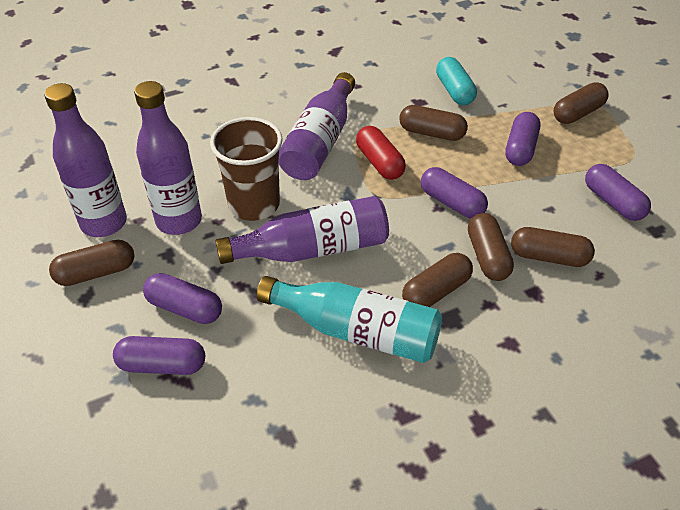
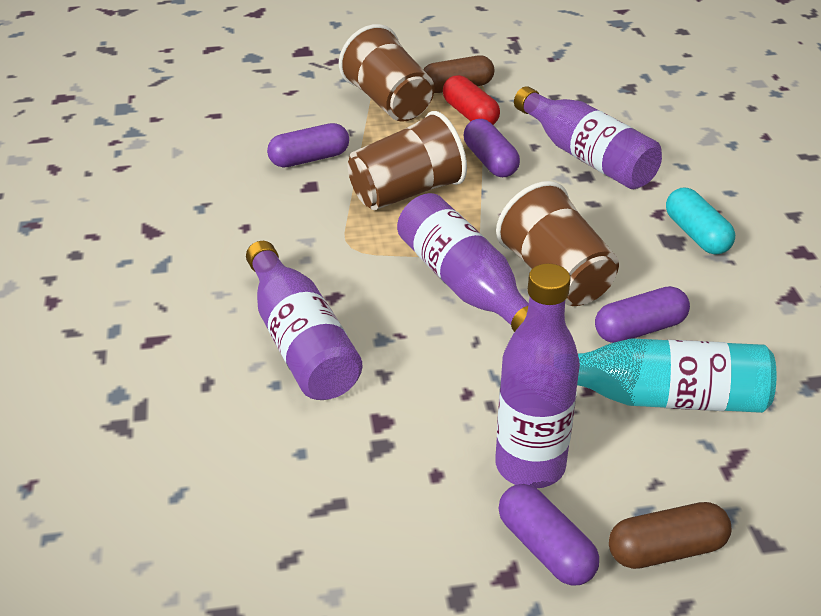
brown capsule: [49,240,134,286] [399,105,468,141] [402,253,473,307] [468,213,514,281] [511,227,595,267] [554,82,609,124] = 6 -> [423,56,494,93] [609,502,732,569] = 2
brown cup: [210,117,283,221] = 1 -> [339,24,434,122] [348,111,467,210] [496,181,619,306] = 3
purple capsule: [113,336,205,375] [143,273,222,324] [421,167,488,218] [505,112,540,166] [585,164,651,221] = 5 -> [267,123,349,167] [464,119,520,177] [499,484,599,586] [595,286,690,343] = 4

